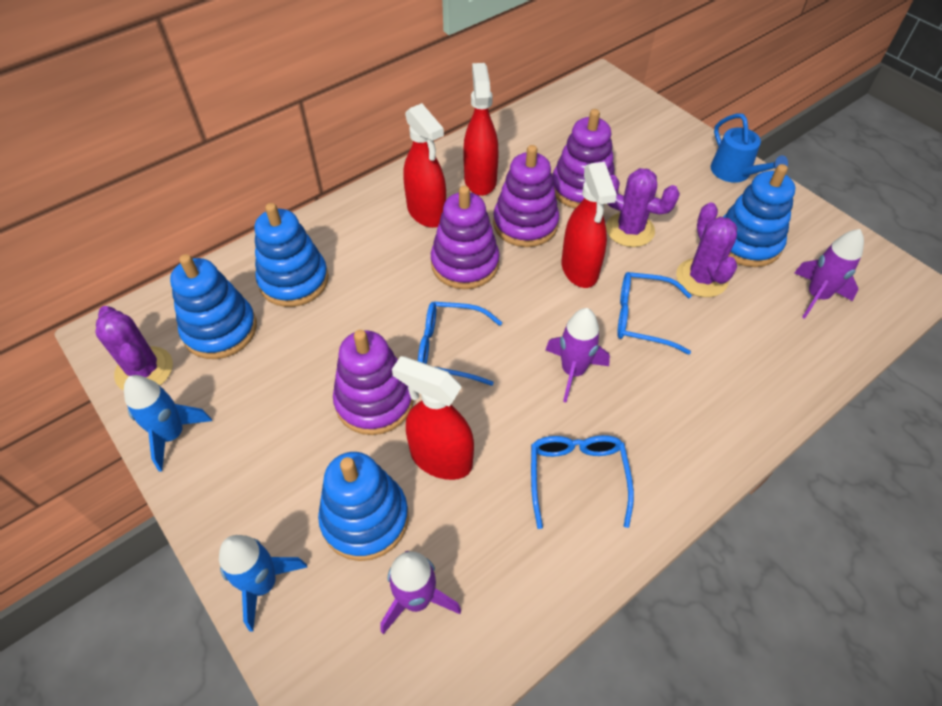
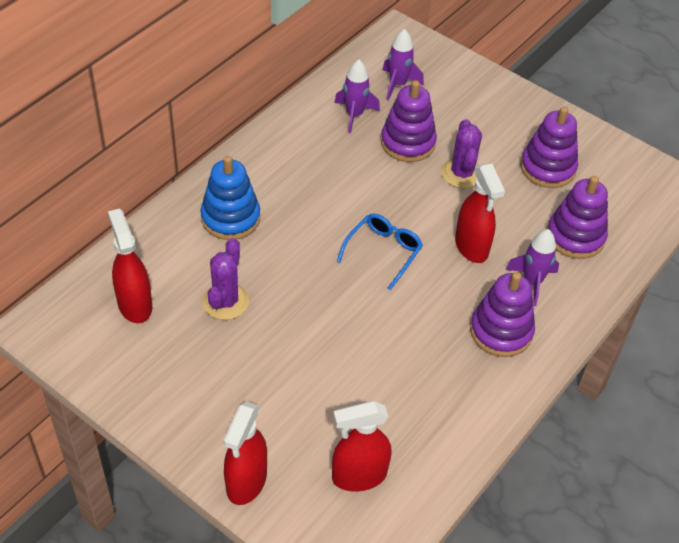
blue glasses: [418,302,502,386] [531,435,634,529] [617,272,692,354] = 3 -> [337,213,423,290] = 1
blue rocket: [124,375,212,472] [219,535,307,632] = 2 -> none = 0
blue stacking toy: [170,254,257,359] [255,203,329,307] [318,452,409,561] [723,164,795,267] = 4 -> [200,156,260,240] = 1
blue watering can: [711,113,788,183] = 1 -> none = 0
purple cactus: [95,306,173,391] [606,168,680,247] [676,202,737,297] = 3 -> [202,238,249,320] [441,119,482,188] = 2

